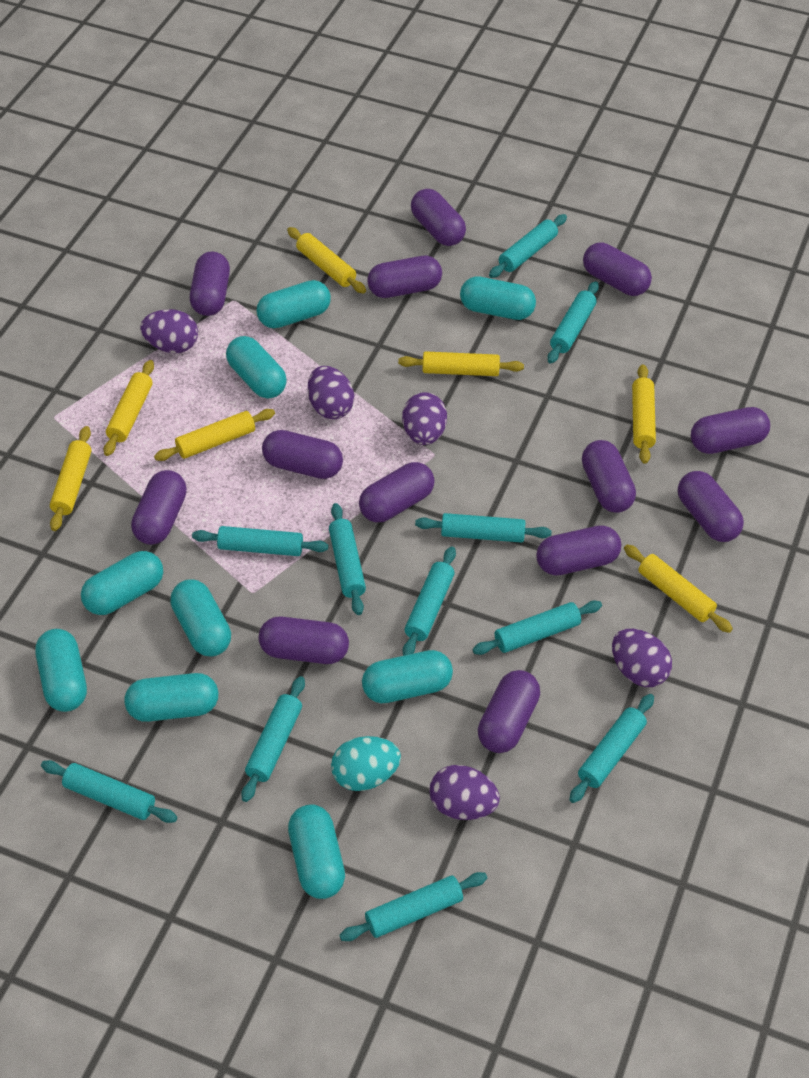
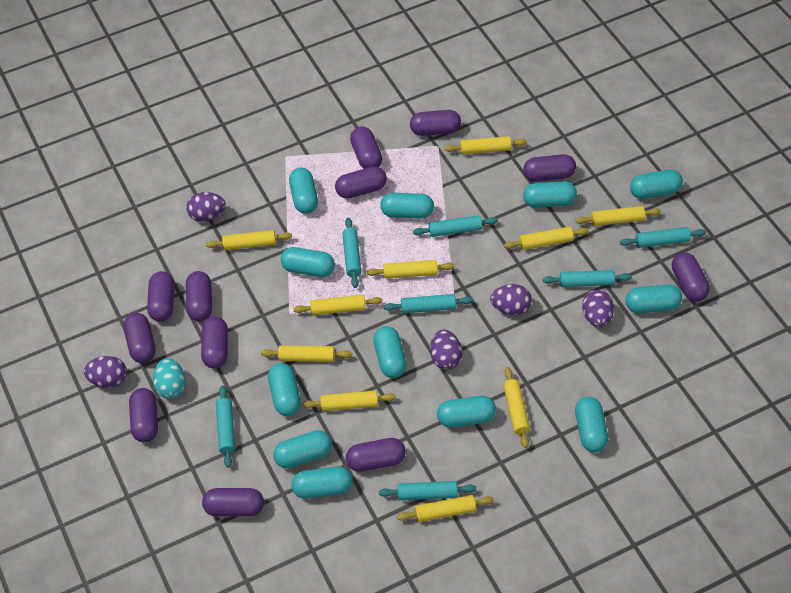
purple capsule: [131,470,187,545] [190,251,230,316] [259,617,349,664] [262,430,343,479] [359,462,435,522] [367,256,442,298] [411,189,466,246] [478,670,540,753] [536,525,621,576] [582,440,636,513] [583,243,652,296] [678,471,744,542] [691,407,770,454] = 13 -> [123,313,156,363] [129,388,158,442] [147,271,174,322] [186,271,212,321] [201,317,228,369] [202,488,264,516] [335,166,387,199] [346,438,406,472] [350,127,382,169] [410,110,461,136] [523,154,576,182] [672,252,710,301] = 12
turquoise capsule: [35,629,87,712] [81,551,163,615] [124,673,218,722] [170,579,231,657] [226,336,287,399] [257,280,331,328] [288,804,345,899] [362,650,453,703] [460,276,536,320] = 9 -> [268,363,301,416] [273,430,332,468] [281,247,335,277] [289,168,318,214] [291,466,353,499] [373,326,406,378] [380,193,434,218] [437,396,496,427] [523,181,577,208] [575,397,608,452] [625,284,682,313] [630,170,683,199] = 12
turquoise rolling pin: [41,760,177,823] [192,526,329,556] [241,676,305,802] [329,503,366,615] [339,872,487,941] [403,547,456,656] [415,513,552,543] [473,601,602,655] [489,214,567,278] [547,281,599,364] [569,694,654,803] = 11 -> [216,385,235,468] [342,218,361,288] [379,481,476,500] [384,294,473,313] [413,215,498,237] [543,270,632,287] [620,227,706,248] = 7
yellow rolling pin: [50,426,91,531] [104,360,154,456] [154,409,275,461] [287,227,366,294] [398,351,524,376] [624,544,733,633] [632,364,656,464] = 7 -> [206,230,292,250] [261,345,352,362] [293,295,382,315] [303,390,396,411] [367,260,454,279] [397,495,494,522] [445,136,527,154] [503,367,530,448] [504,226,589,250] [575,206,661,226] = 10

